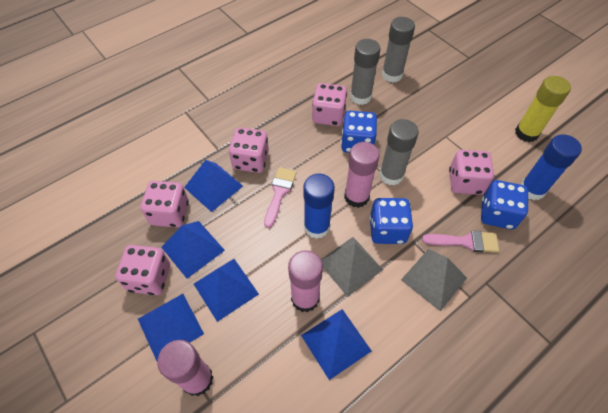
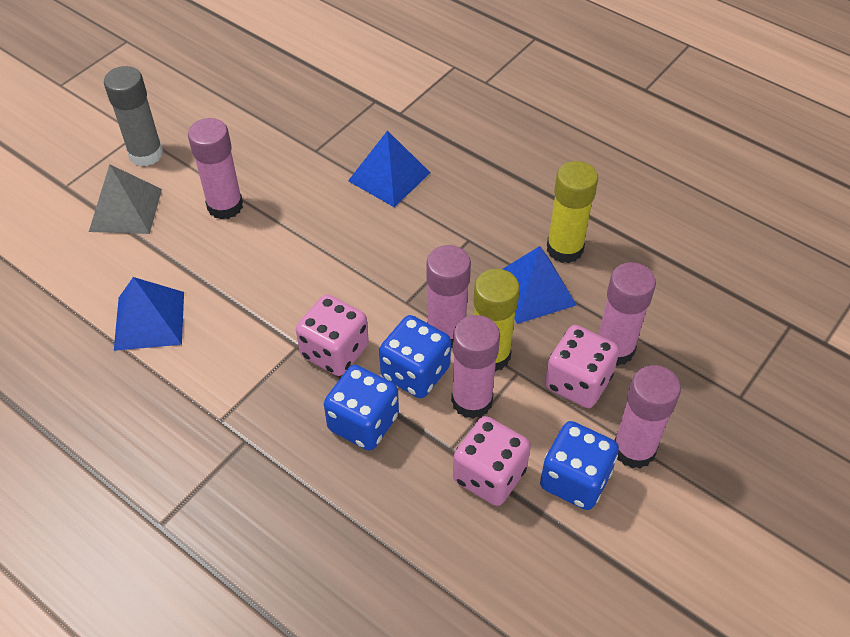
blue glue stick: [303,173,335,239] [520,134,582,200] = 2 -> none = 0
blue pyramid: [138,294,204,361] [161,221,225,279] [184,160,243,212] [194,259,259,322] [301,309,371,380] = 5 -> [114,277,184,351] [348,130,430,207] [503,246,576,324] = 3
grey glue stick: [350,39,380,105] [379,119,419,185] [382,17,415,83] = 3 -> [104,66,163,166] = 1
grey pyramid: [321,237,383,297] [401,249,467,311] = 2 -> [89,164,162,234] = 1
pink brush: [264,167,297,228] [422,231,499,252] = 2 -> none = 0
pink dice: [115,245,170,295] [141,181,189,228] [229,127,269,173] [312,83,347,126] [449,150,494,195] = 5 -> [296,294,369,376] [453,416,531,506] [545,325,619,408] = 3
pink glue stick: [157,340,213,396] [288,250,323,312] [344,142,380,208] = 3 -> [188,118,243,220] [426,245,471,348] [451,315,500,419] [598,262,656,366] [614,365,681,469] = 5
yellow glue stick: [515,76,571,142] = 1 -> [473,269,520,372] [547,161,598,263] = 2

